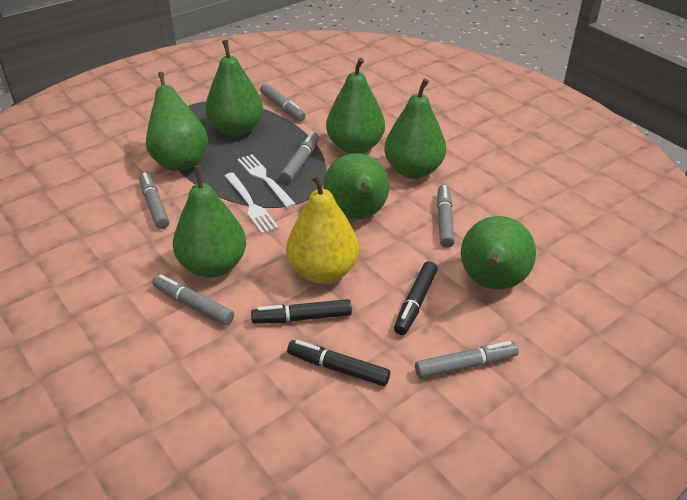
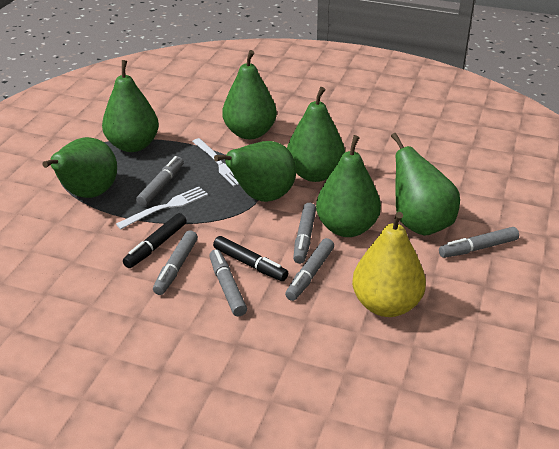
black marker: [251,299,352,324] [287,340,390,386] [394,261,438,335] = 3 -> [123,213,187,268] [213,236,288,281] = 2

